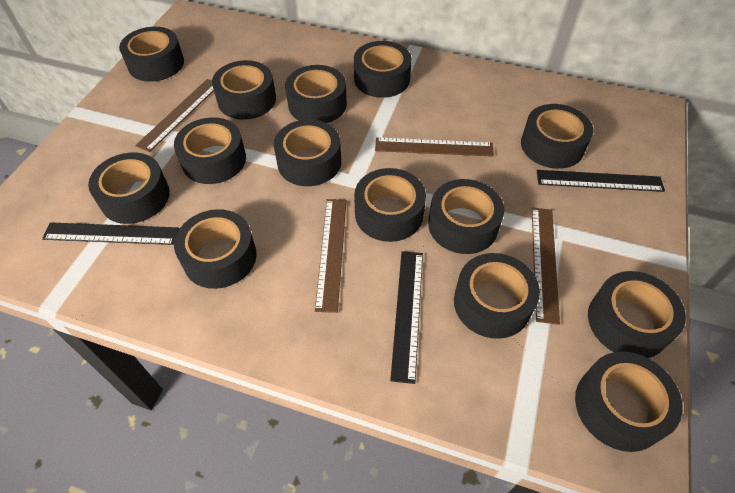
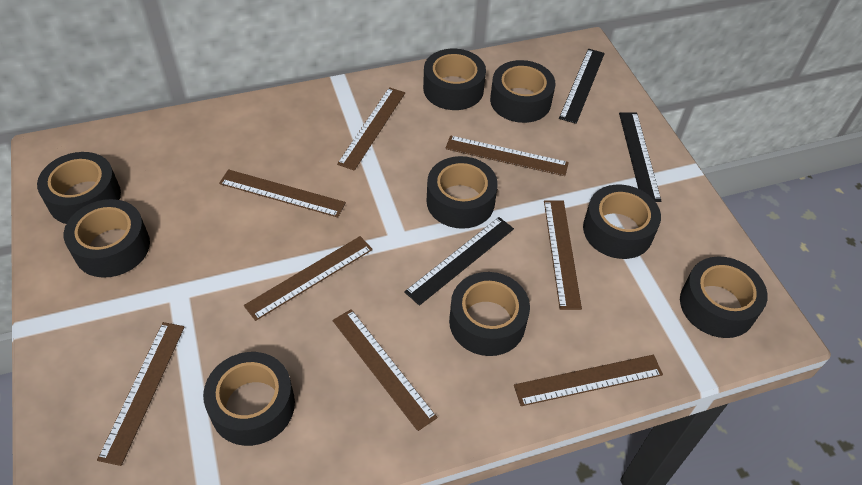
black tape: [88,152,170,224] [119,27,184,82] [174,117,246,184] [174,209,257,289] [212,60,276,120] [274,119,341,186] [285,65,347,123] [354,41,412,98] [354,168,426,242] [428,179,504,254] [454,253,540,339] [521,104,593,169] [575,352,683,452] [588,271,686,358] = 14 -> [37,152,121,224] [64,199,150,278] [203,352,295,446] [423,49,486,110] [427,156,498,229] [449,272,530,356] [490,60,555,123] [583,185,661,259] [680,256,768,338] = 9
brown ruler: [135,79,214,152] [315,199,347,313] [375,137,494,156] [532,208,560,325] = 4 -> [97,322,185,466] [219,169,346,217] [244,236,373,321] [332,309,438,431] [337,87,405,171] [445,135,569,176] [514,355,663,406] [544,200,582,310] = 8

